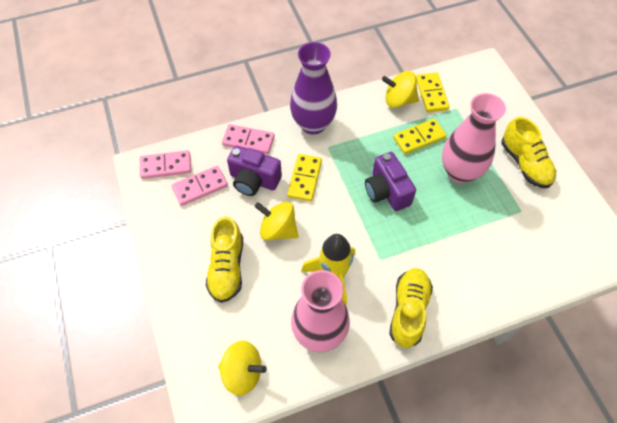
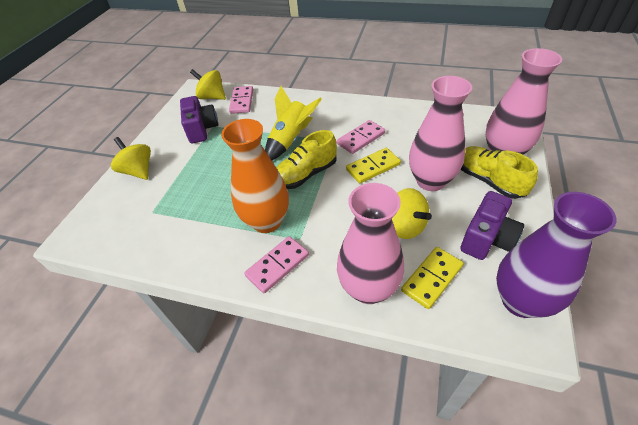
orange vase: none = 0 -> [221,119,289,233] = 1
pink vase: [291,270,350,352] [442,93,506,184] = 2 -> [337,183,404,304] [409,76,472,191] [486,48,562,155] = 3
yellow domino: [287,154,322,202] [393,119,447,154] [416,73,450,112] = 3 -> [346,148,401,183] [401,247,464,309] = 2
yellow shoe: [206,216,243,303] [389,268,433,348] [501,117,556,188] = 3 -> [276,130,337,189] [461,146,538,199] = 2

